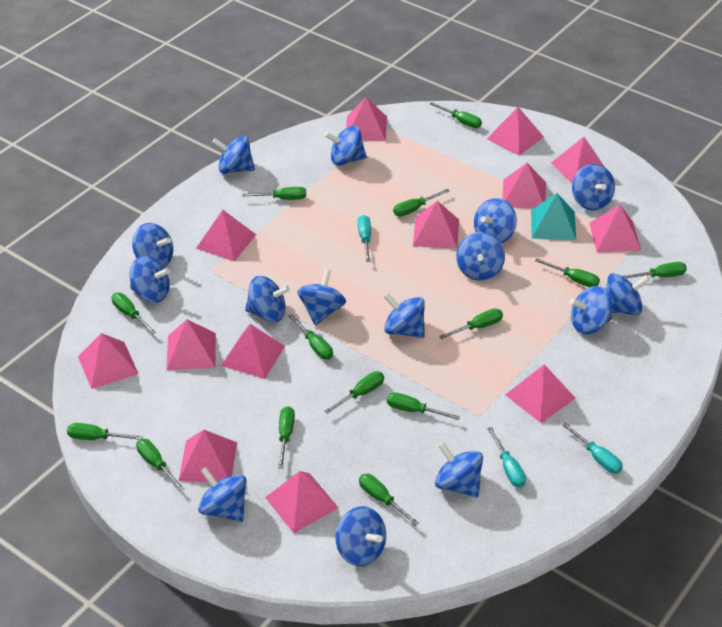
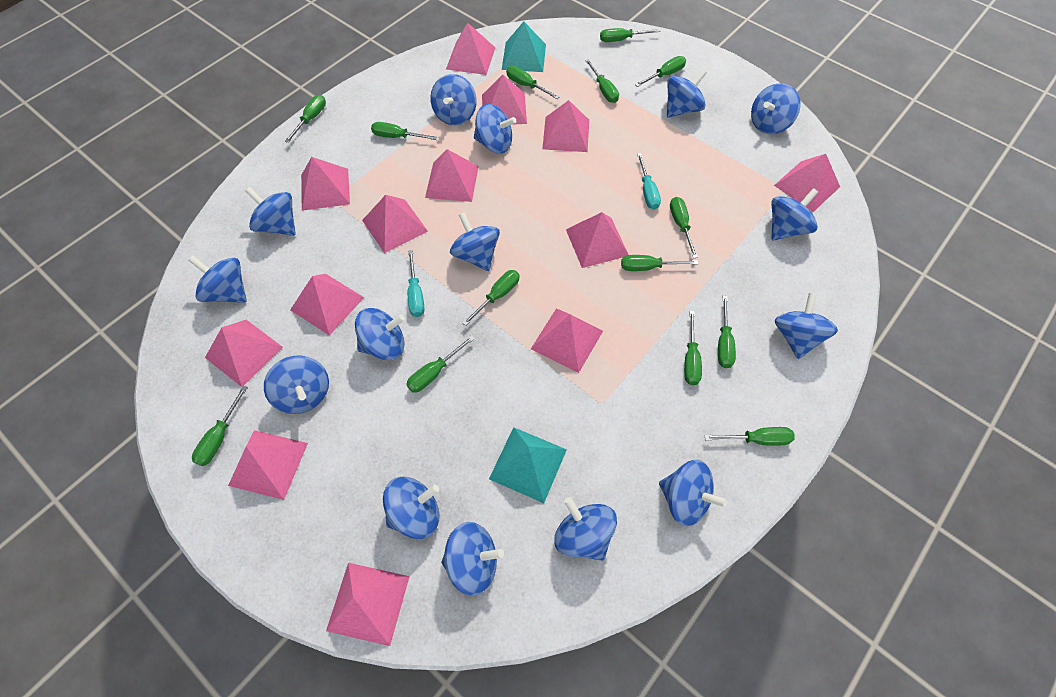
turquoise pyramid: [531,193,576,240] = 1 -> [489,427,567,503] [502,21,546,72] = 2
turquoise screwdriver: [358,215,371,262] [487,427,526,488] [562,422,623,474] = 3 -> [408,250,424,317] [637,153,661,210] = 2

